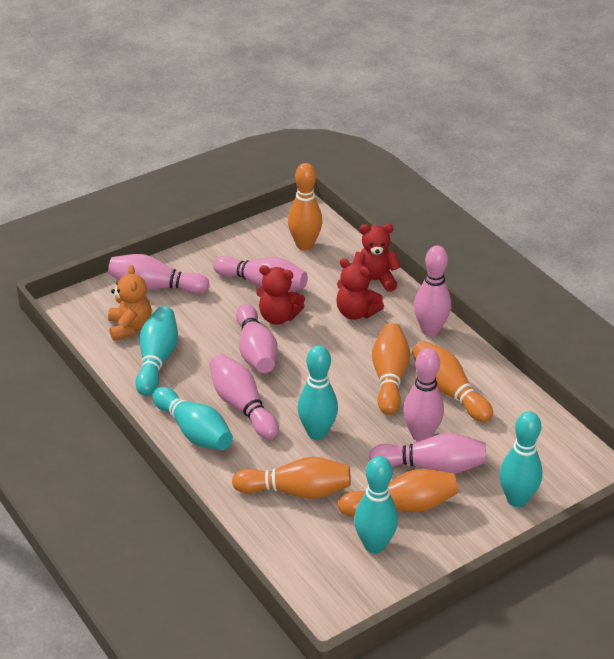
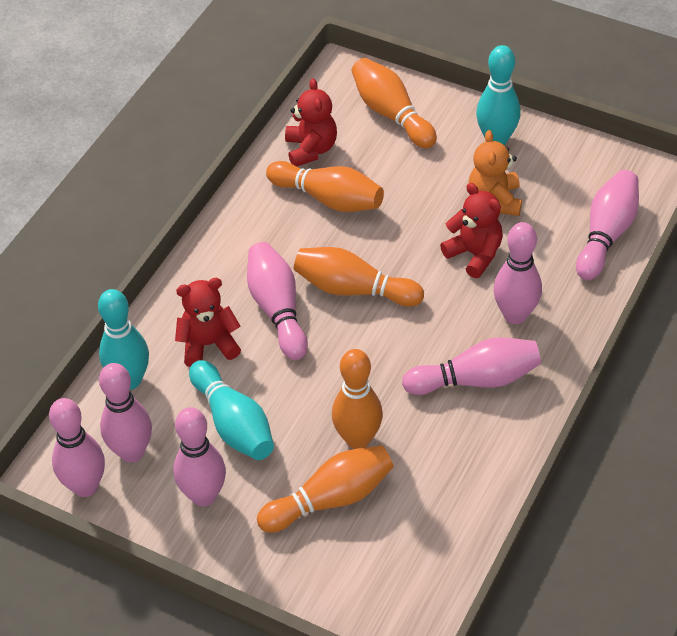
turquoise bowling pin: [135,306,178,396] [152,387,233,450] [297,346,338,440] [354,456,398,553] [499,411,543,507] = 5 -> [98,289,149,390] [189,360,274,460] [476,45,521,145] = 3

